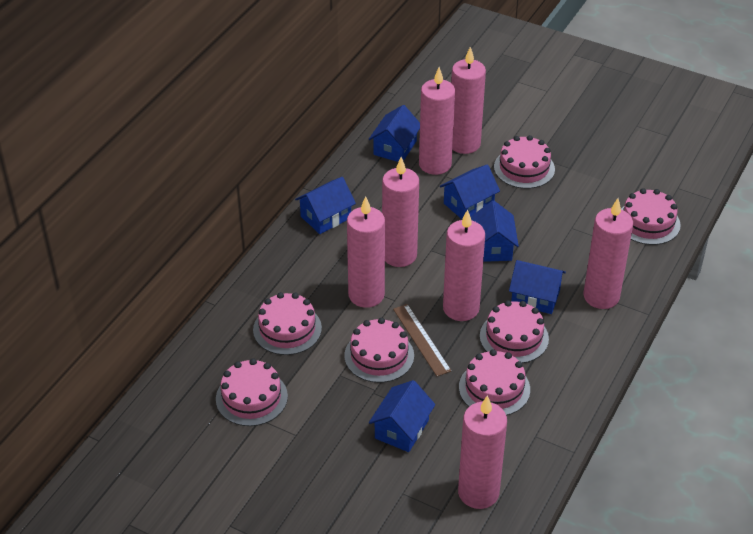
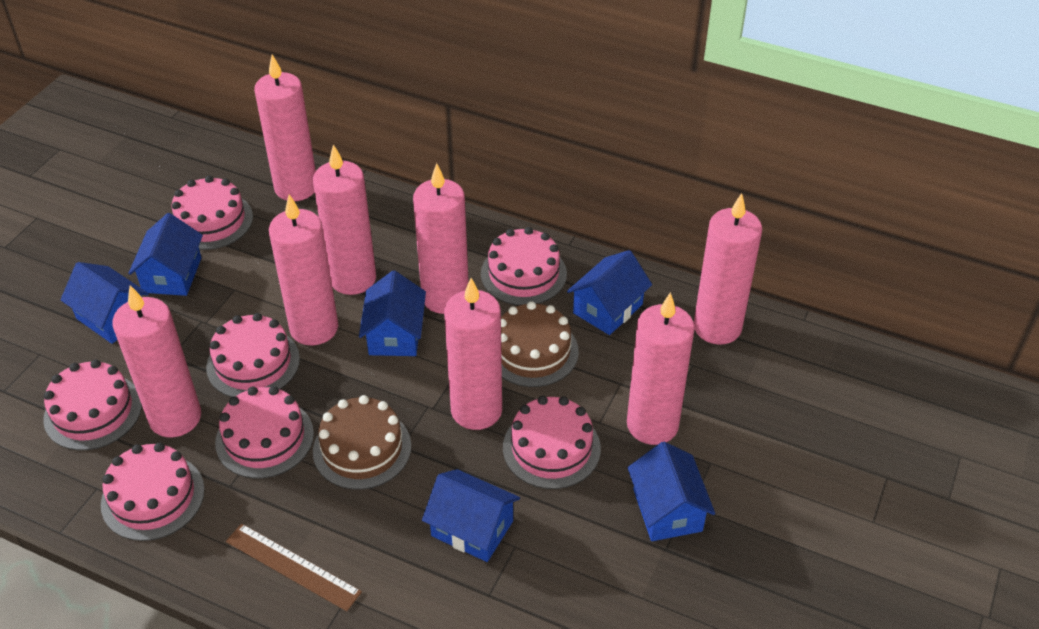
brown cake: none = 0 -> [313,395,411,490] [501,301,579,387] = 2
pink candle: [347,197,385,308] [382,157,419,267] [419,67,455,175] [443,209,485,321] [451,47,486,154] [458,395,507,509] [584,198,633,309] = 7 -> [112,285,201,437] [254,55,316,201] [269,194,338,346] [313,144,376,295] [413,163,469,314] [444,278,502,430] [627,292,695,445] [694,193,762,345] = 8

